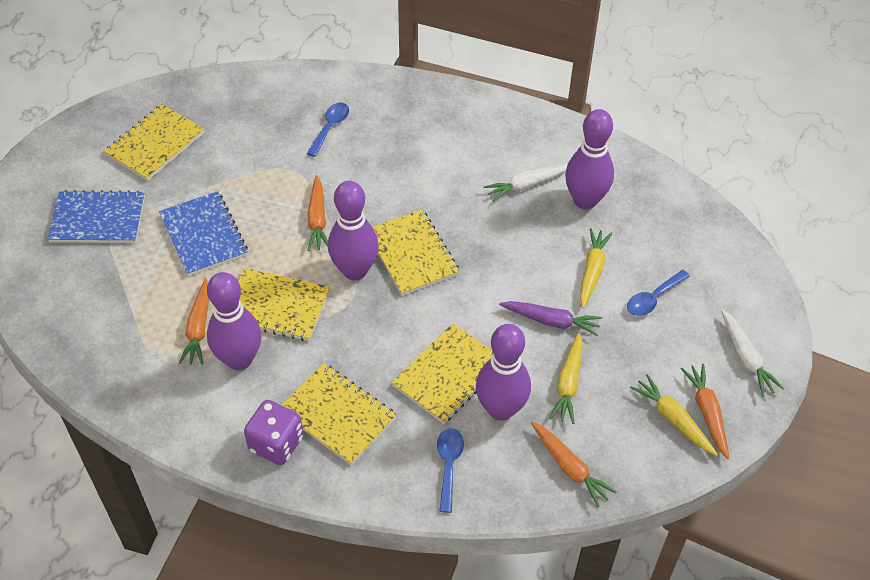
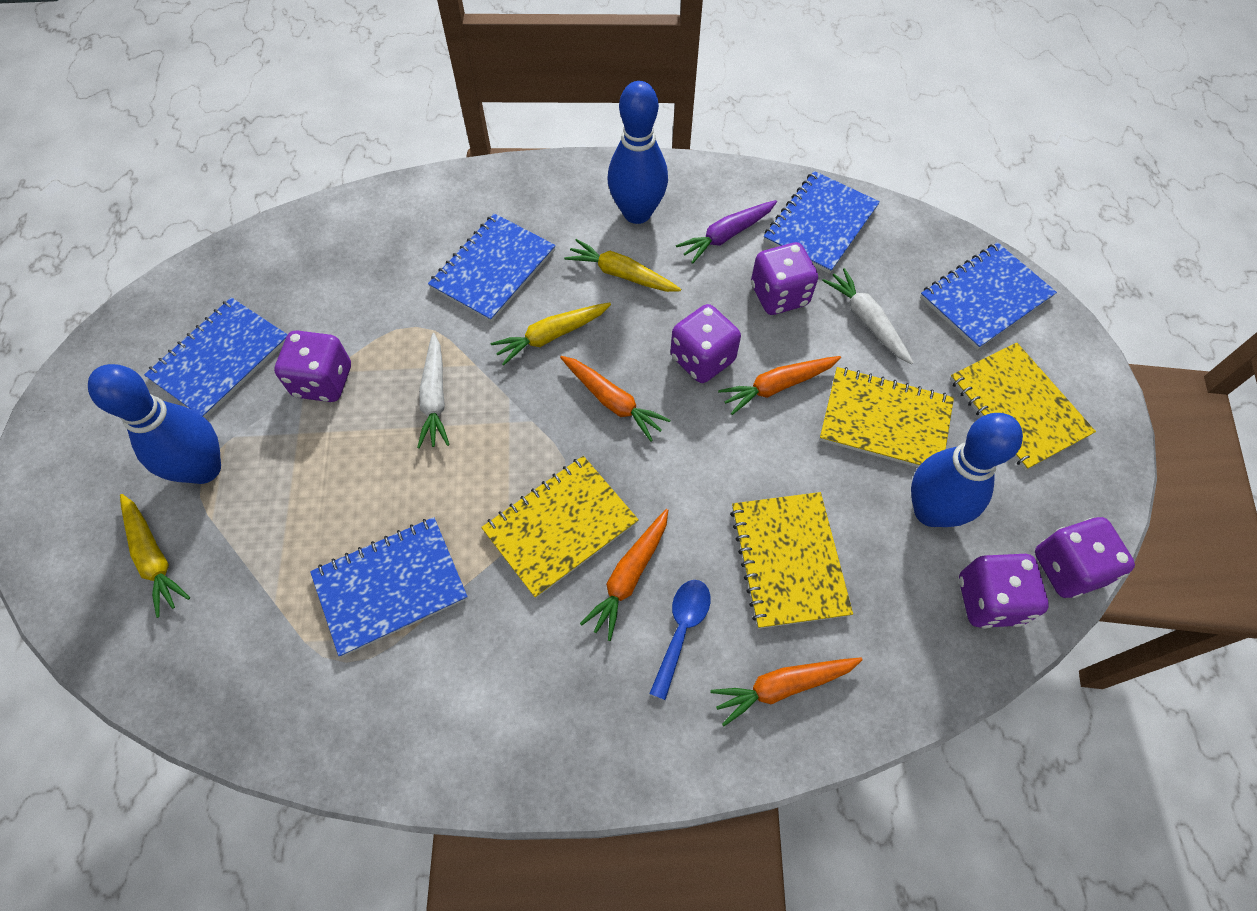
blue bowling pin: none = 0 -> [88,364,221,484] [608,81,668,224] [911,413,1023,527] = 3
blue notebook: [47,190,145,243] [159,191,248,276] = 2 -> [144,297,288,419] [310,517,468,657] [428,213,556,322] [764,171,880,274] [920,242,1057,350] = 5
blue spoon: [307,102,349,157] [437,428,464,513] [627,270,690,316] = 3 -> [649,580,711,700] = 1
purple bowling pin: [207,272,261,370] [328,181,379,280] [476,324,531,421] [565,109,614,209] = 4 -> none = 0
purple dice: [244,400,303,465] = 1 -> [274,330,351,402] [670,304,741,383] [751,242,818,315] [959,554,1048,629] [1035,517,1135,598] = 5
yellow notebook: [104,104,205,181] [238,268,330,341] [282,363,397,465] [373,209,460,296] [392,323,493,424] = 5 -> [481,456,639,598] [730,492,853,629] [819,367,954,467] [950,342,1096,470] = 4

